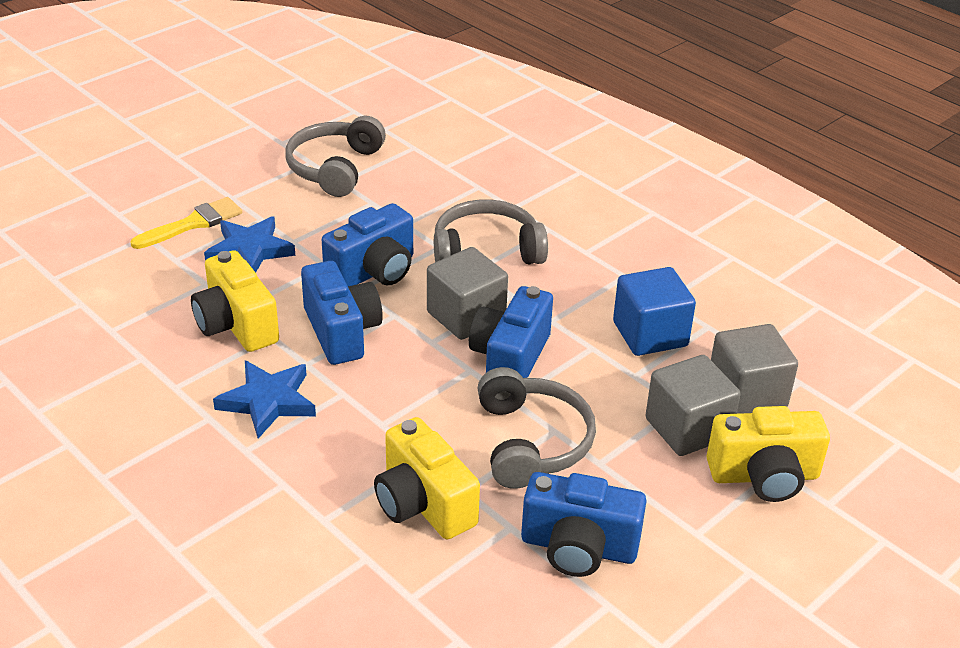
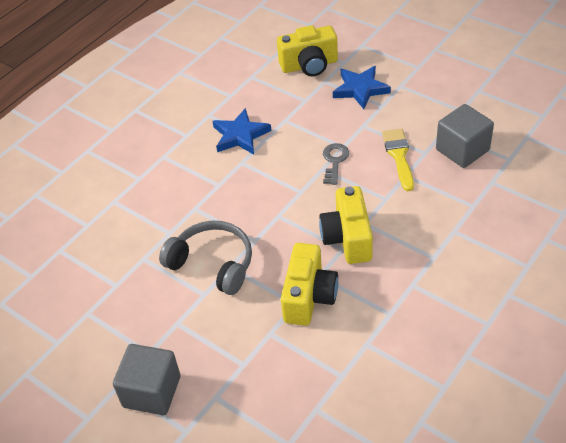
blue camera: [301,261,383,365] [322,203,413,286] [469,286,553,378] [521,472,646,577] = 4 -> none = 0
blue cube: [613,267,696,356] = 1 -> none = 0
grey cube: [427,247,508,340] [646,355,741,456] [711,324,798,414] = 3 -> [113,344,180,415] [436,104,494,168] = 2
grey headphones: [285,116,386,197] [434,199,548,265] [478,367,596,489] = 3 -> [159,221,252,295] = 1
grey key: none = 0 -> [323,143,349,185] = 1

